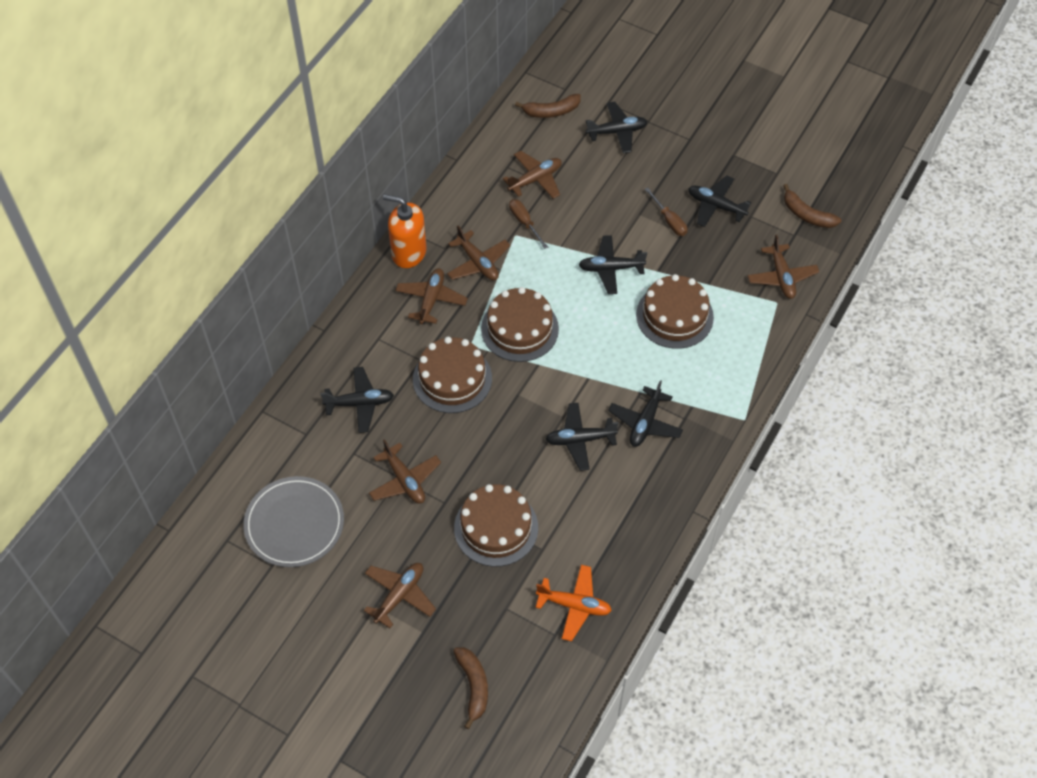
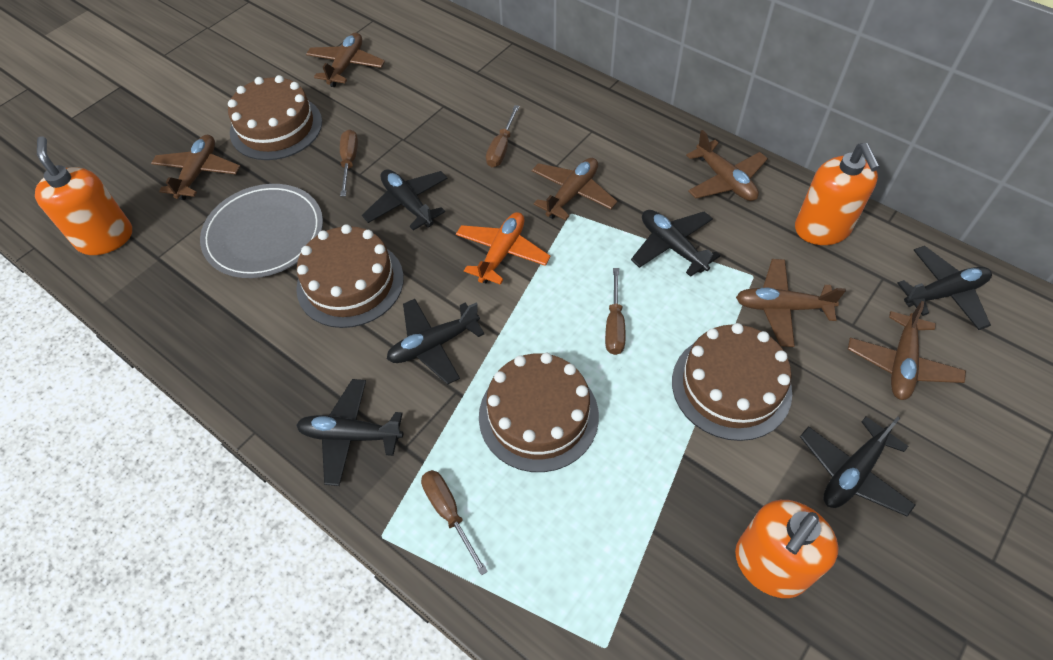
brown banana: [453,647,488,729] [515,94,581,118] [783,184,842,228] = 3 -> none = 0
brown screwdriver: [509,199,548,249] [645,188,687,236] = 2 -> [340,129,358,196] [421,470,488,576] [486,105,520,167] [605,268,626,355] = 4
orange soap dispenser: [383,194,427,268] = 1 -> [35,136,132,255] [735,500,839,598] [795,143,880,245] = 3

